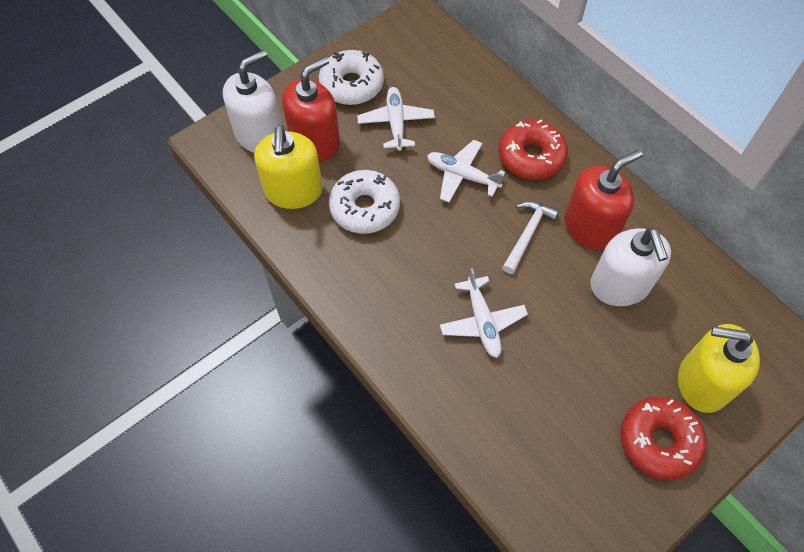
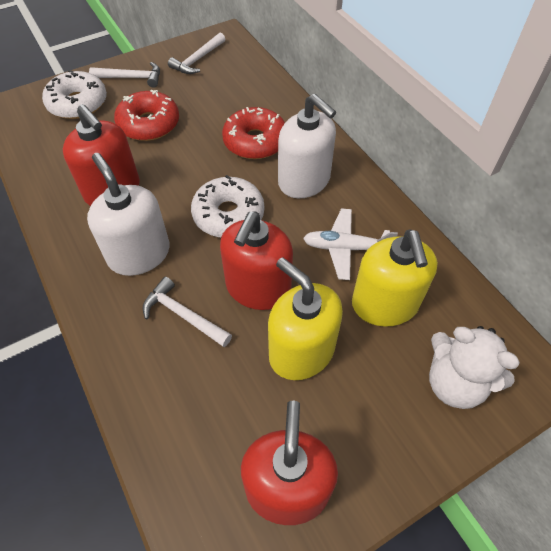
red soap dispenser: [282,57,340,161] [564,150,643,250] = 2 -> [63,104,140,206] [220,212,293,310] [241,401,338,525] = 3
white hammer: [502,201,559,274] = 1 -> [89,62,160,88] [143,277,232,347] [168,33,225,74] = 3
white plane: [357,87,435,151] [427,140,505,203] [440,268,528,358] = 3 -> [303,208,398,280] = 1
white teddy bear: none = 0 -> [429,326,520,409] = 1

